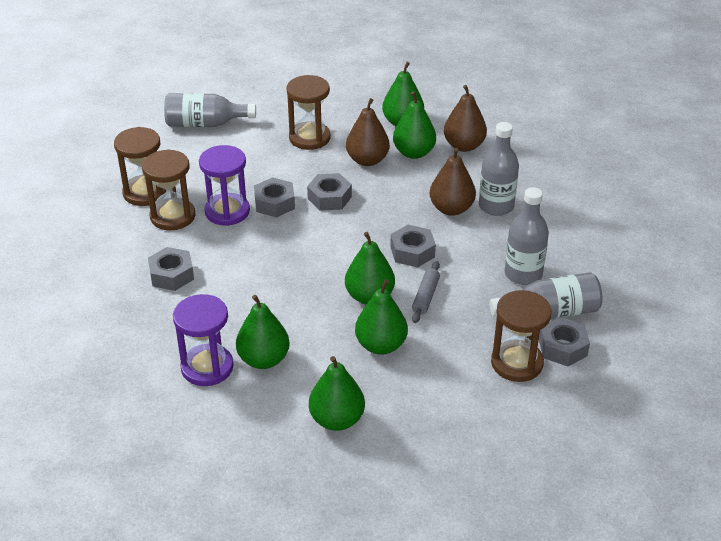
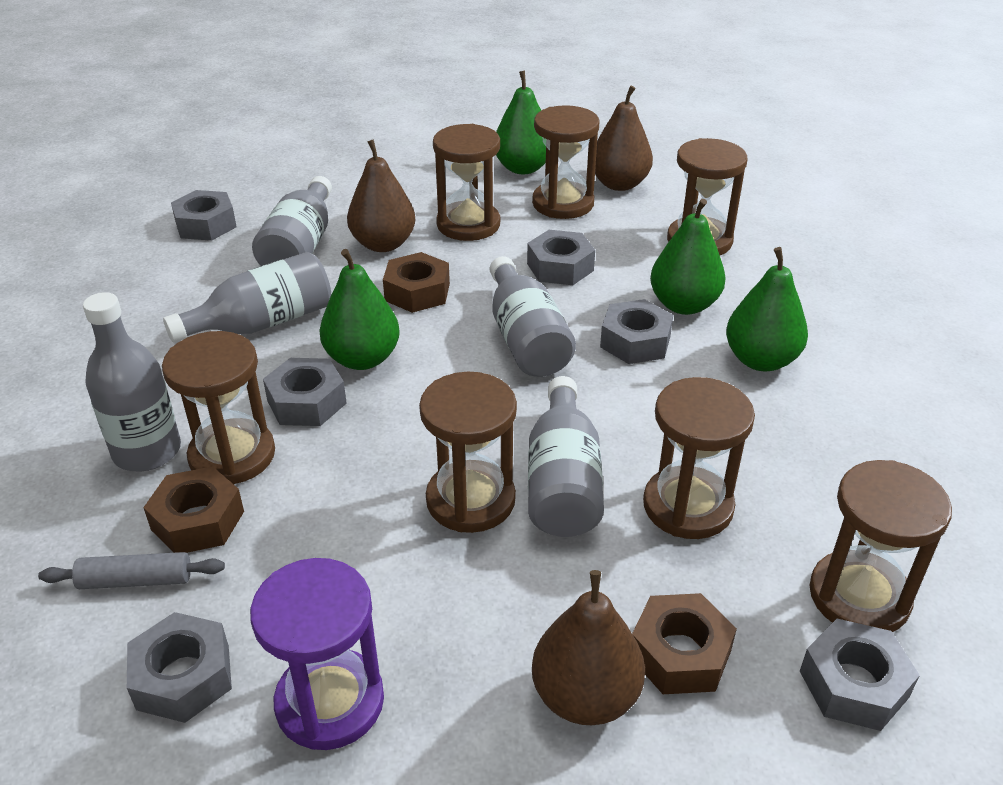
brown hourglass: [114,127,166,206] [142,149,195,230] [287,75,331,150] [491,290,552,382] = 4 -> [162,331,275,484] [419,372,517,533] [433,124,500,241] [532,105,600,219] [643,377,755,539] [667,138,747,255] [809,460,952,632] = 7
brown nut: none = 0 -> [143,466,244,553] [383,252,450,313] [632,593,737,694] = 3
green pear: [236,295,290,369] [309,356,365,431] [345,232,395,304] [355,279,408,355] [382,62,424,126] [393,91,436,159] = 6 -> [319,249,400,370] [496,71,546,174] [650,199,726,315] [726,247,808,372] = 4
grey bottle: [164,93,256,127] [479,122,519,216] [490,272,602,319] [504,187,549,285] = 4 -> [83,292,181,471] [163,252,331,343] [252,176,332,266] [490,256,576,377] [528,376,604,537] = 5
grey nut: [148,247,194,291] [254,177,295,217] [307,173,352,211] [390,225,436,267] [539,317,590,366] = 5 -> [127,612,232,723] [171,190,237,241] [263,358,347,426] [527,230,595,285] [600,299,673,364] [800,619,920,731] = 6
purple hourglass: [173,294,233,386] [199,145,250,226] = 2 -> [250,558,384,750] = 1

